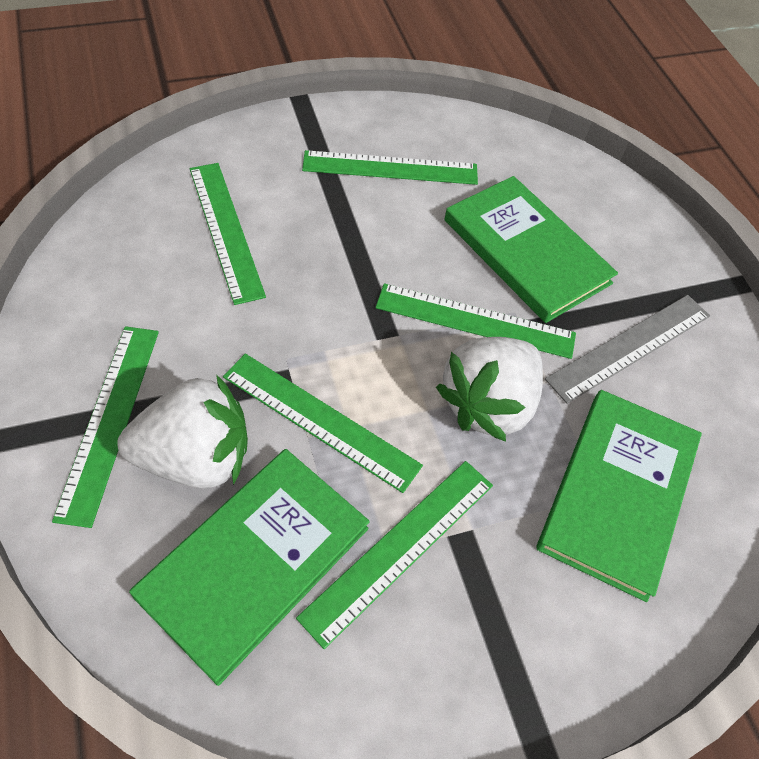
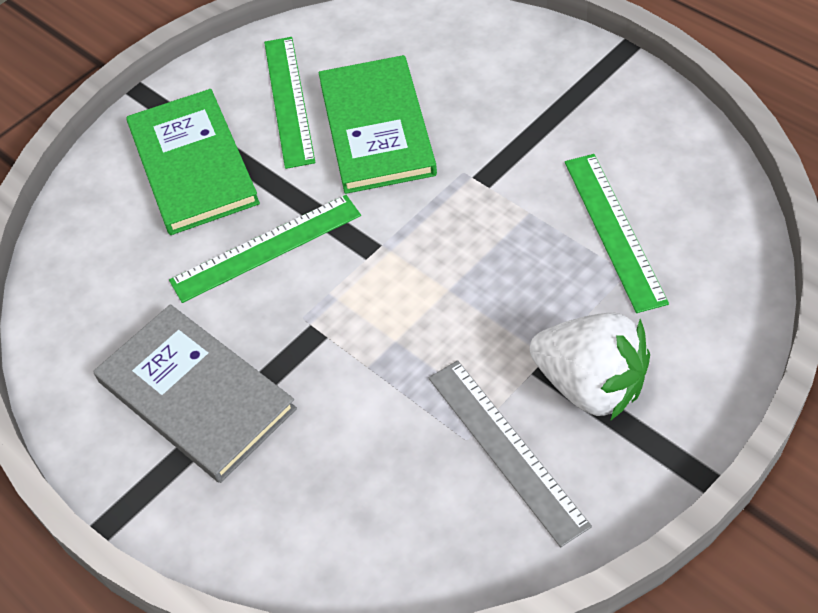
green book: [129,449,370,686] [444,176,618,323] [536,390,702,602] = 3 -> [126,89,260,235] [319,55,437,194] = 2
green ruler: [52,326,159,528] [190,163,266,305] [223,353,423,493] [296,461,493,649] [302,150,478,185] [376,283,576,359] = 6 -> [169,195,361,303] [264,37,316,169] [565,154,669,313] = 3
grey book: none = 0 -> [93,304,297,483] = 1
white strawberry: [117,374,248,489] [436,337,543,442] = 2 -> [530,313,650,421] = 1

